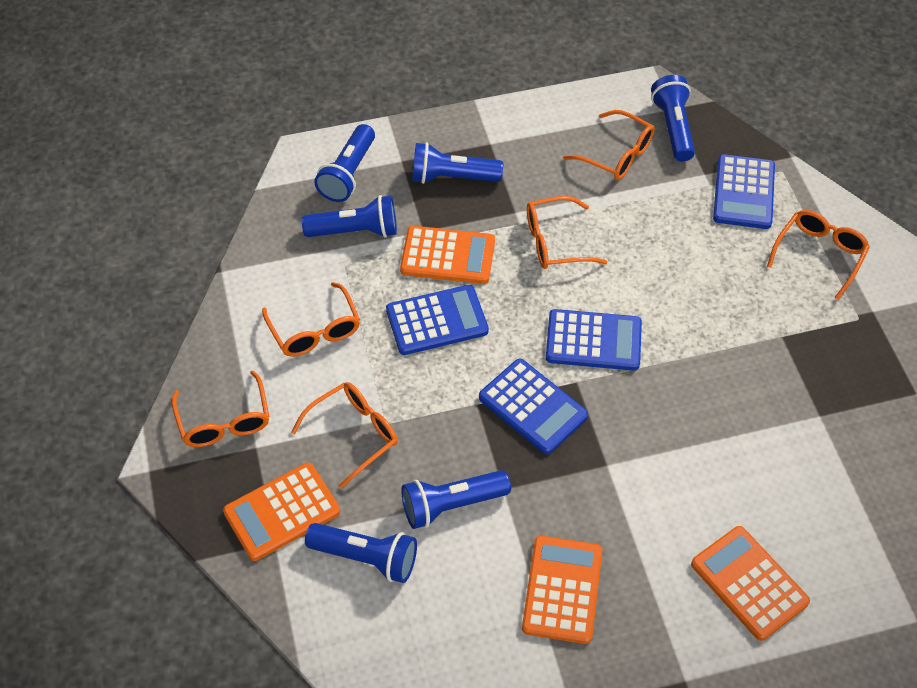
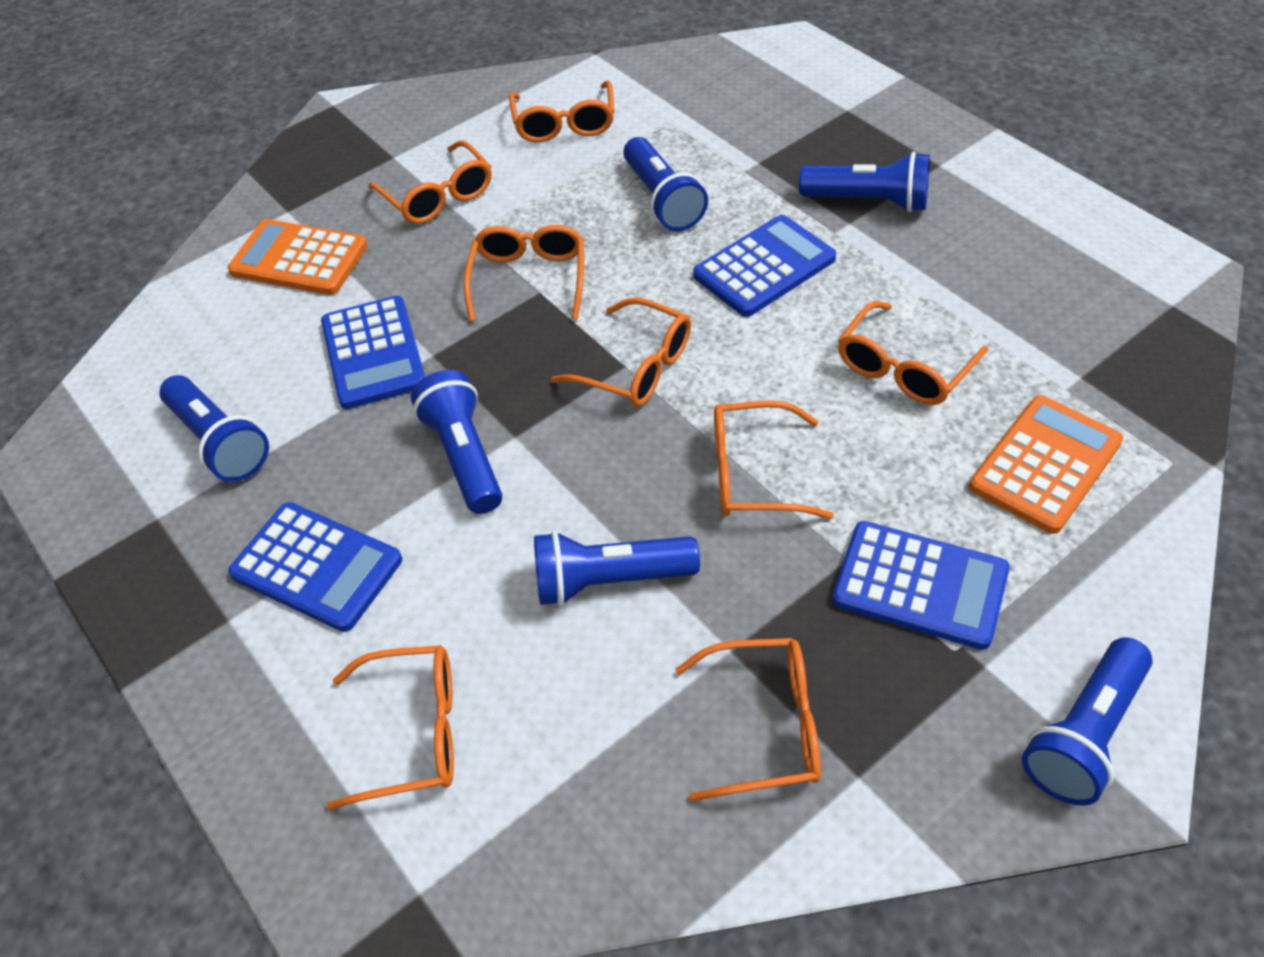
orange calculator: [223,463,340,561] [400,226,495,284] [522,536,602,644] [691,526,810,641] = 4 -> [228,219,368,295] [969,395,1123,534] = 2
orange glasses: [172,371,269,447] [262,282,360,357] [291,382,398,489] [527,196,607,269] [563,110,655,180] [767,210,870,300] = 6 -> [326,645,454,810] [368,140,492,224] [464,225,584,321] [509,80,614,142] [551,298,691,407] [675,638,821,802] [714,400,834,519] [838,301,988,405] = 8

